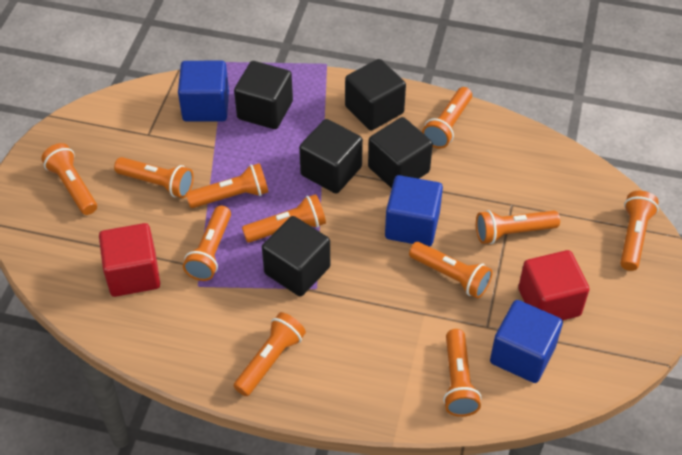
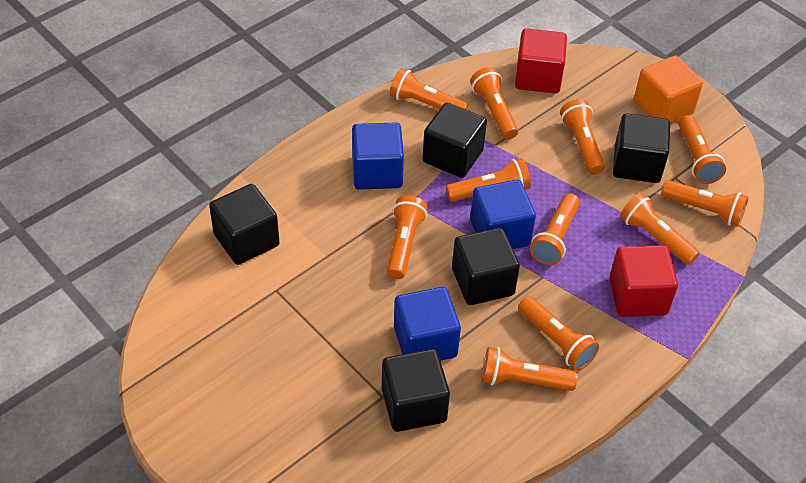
orange cube: none = 0 -> [634,56,703,124] = 1

